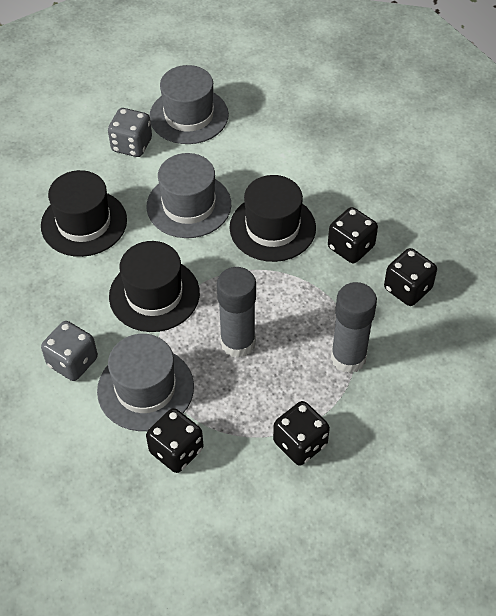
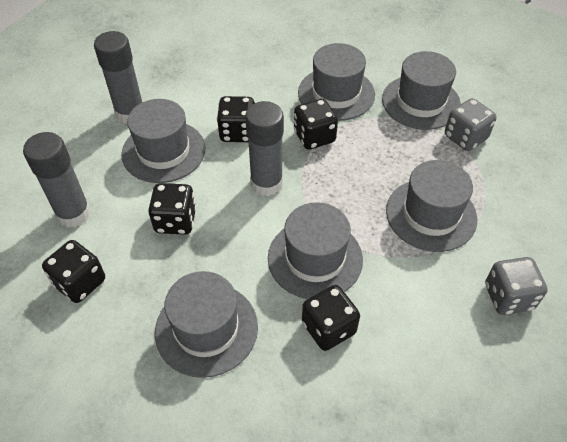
black dice: [146,408,204,473] [273,401,330,465] [328,207,378,263] [384,248,437,306] = 4 -> [42,240,105,303] [148,183,196,235] [217,96,255,142] [294,99,338,150] [302,285,360,351] = 5
black hat: [41,170,127,257] [109,241,200,332] [229,175,316,262] = 3 -> none = 0
grey glue stick: [217,267,256,358] [331,282,377,373] = 2 -> [23,132,91,228] [94,31,143,123] [245,101,284,196] = 3
grey hat: [97,334,194,431] [147,153,231,238] [149,65,229,144] = 3 -> [121,99,206,183] [155,271,258,378] [268,202,363,299] [298,43,375,121] [382,51,461,130] [386,160,477,252] = 6

